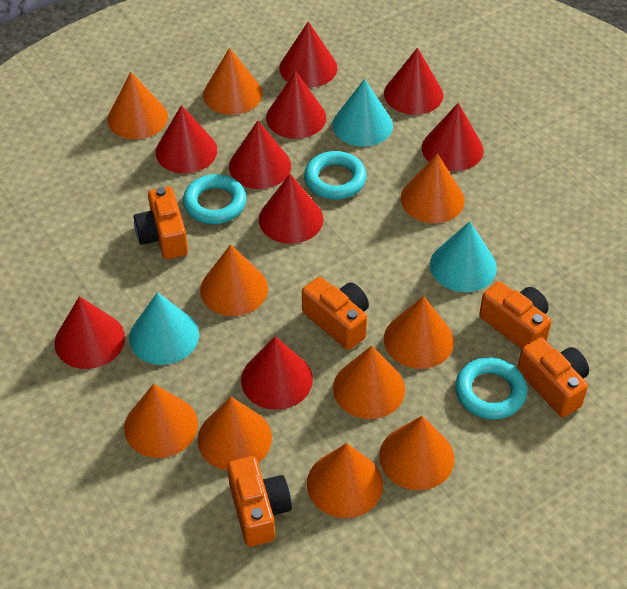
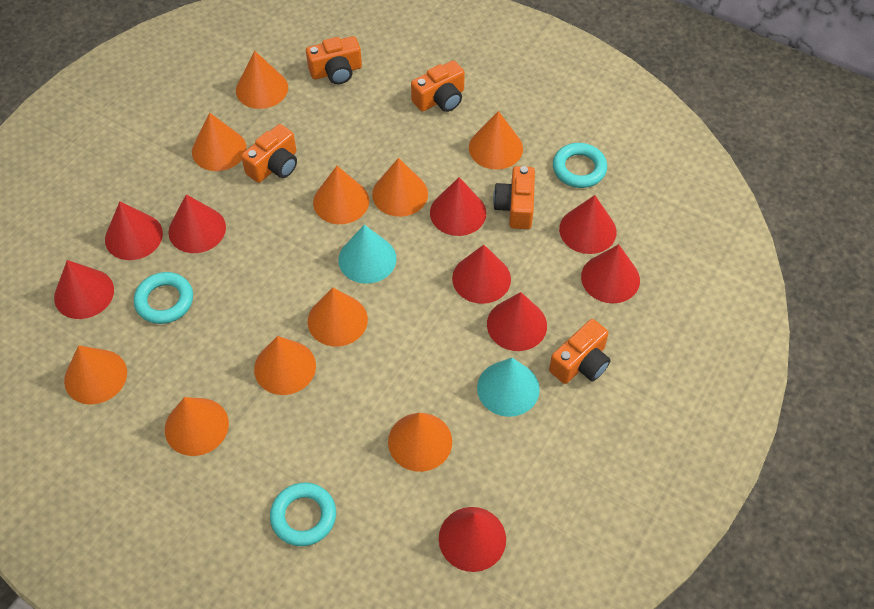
turquoise cone: [129,292,199,365] [332,79,393,147] [430,221,497,292] = 3 -> [338,225,397,284] [477,358,540,417] = 2

